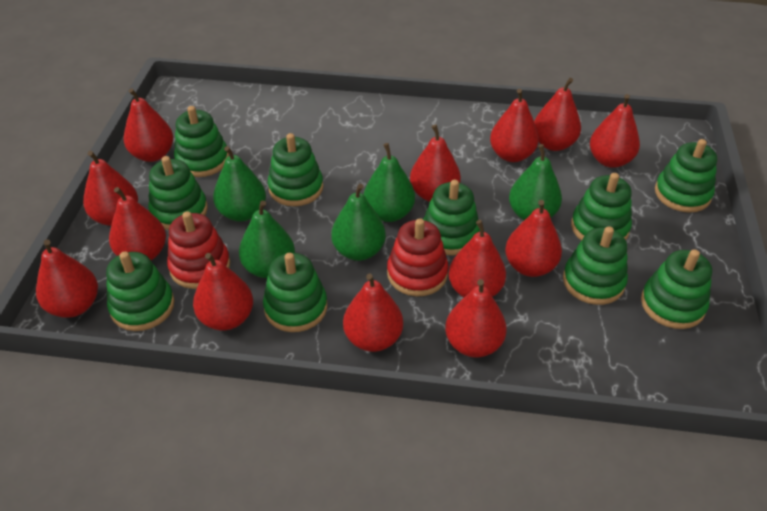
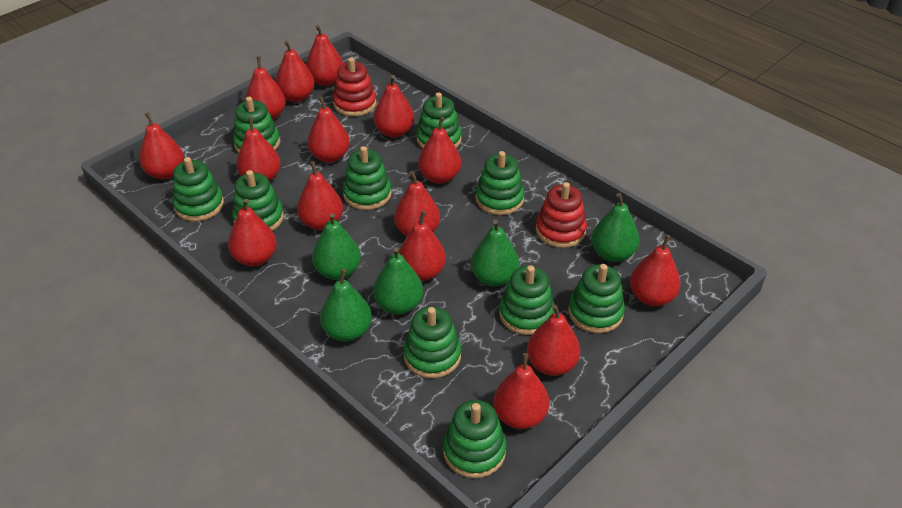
red pear: [36,239,98,318] [83,151,138,226] [109,187,166,260] [124,88,173,162] [193,253,253,331] [343,274,403,352] [410,125,461,202] [445,279,507,357] [449,220,506,297] [490,89,539,162] [505,200,562,277] [534,78,581,151] [590,94,640,168] = 13 -> [139,112,184,179] [228,199,277,266] [236,117,281,182] [245,56,286,120] [275,41,315,102] [297,161,343,230] [306,25,343,86] [307,96,350,163] [374,75,414,138] [394,171,440,236] [398,210,446,281] [418,117,461,184] [493,353,549,429] [527,304,580,376] [630,235,681,306] = 15

